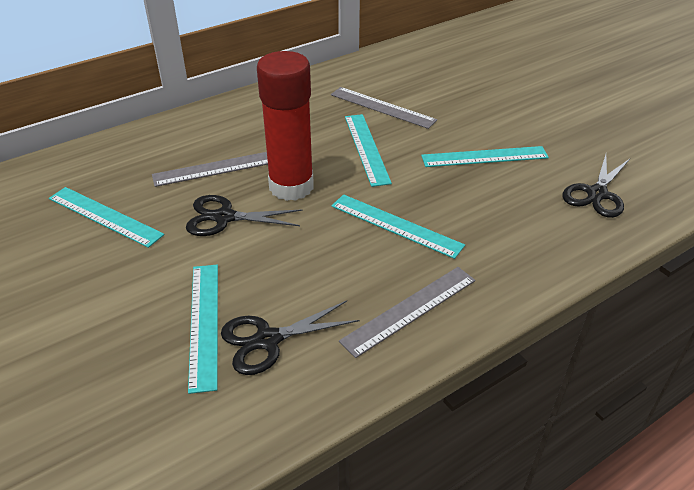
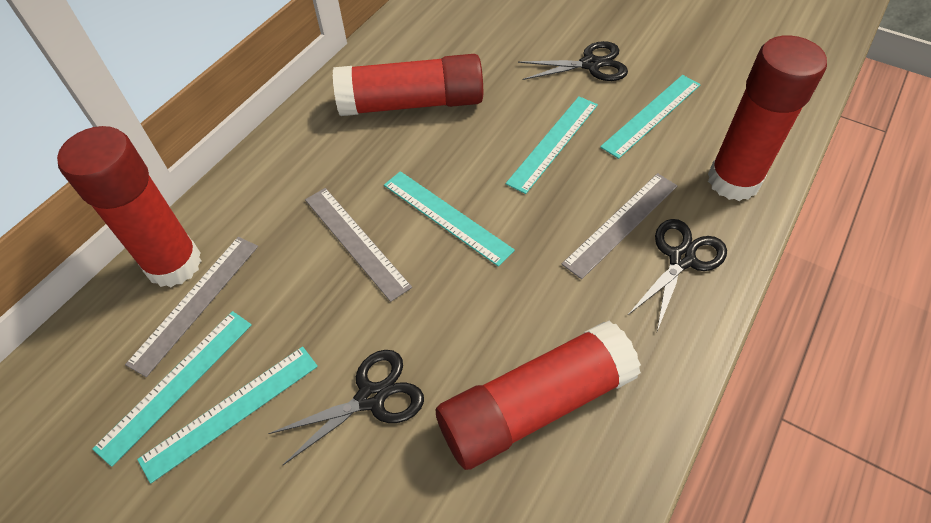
red glue stick: [257,51,314,201] = 1 -> [57,126,202,287] [333,54,483,116] [435,320,641,470] [708,35,827,201] = 4

